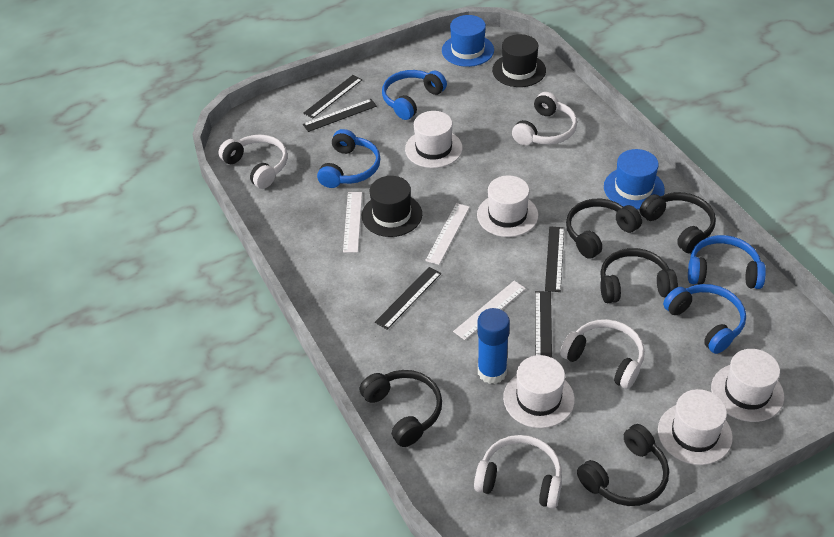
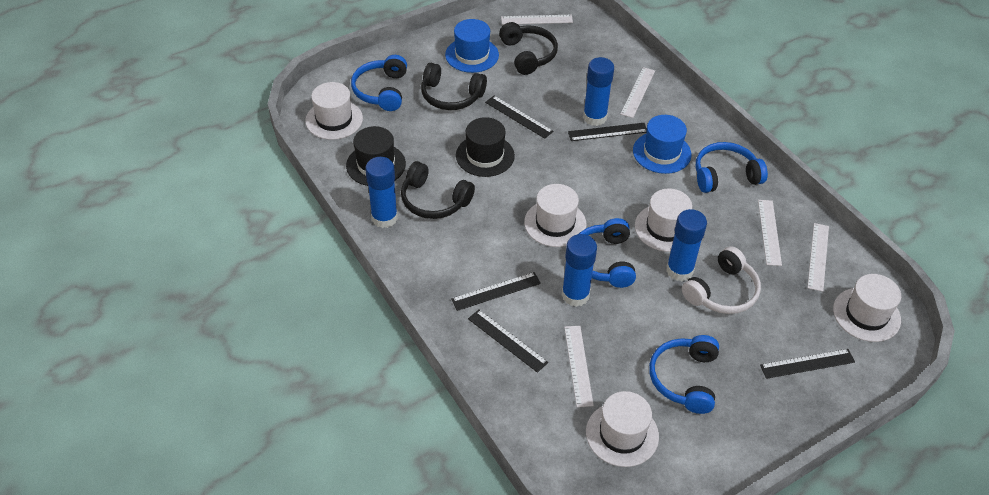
black headphones: [359,370,442,447] [566,199,642,259] [577,424,669,506] [600,248,678,303] [640,192,716,253] = 5 -> [401,161,475,219] [421,63,487,110] [499,22,558,75] = 3
blue glue stick: [477,308,510,384] = 1 -> [365,157,398,228] [562,234,597,307] [583,57,614,126] [666,209,707,281] = 4
white headphones: [218,135,287,189] [474,435,562,509] [512,92,577,145] [560,319,645,389] = 4 -> [682,246,761,314] = 1
white ruler: [343,192,362,253] [425,203,470,265] [453,281,526,340] = 3 -> [501,15,573,25] [564,326,594,407] [620,67,655,118] [758,200,782,266] [807,223,829,292] = 5

